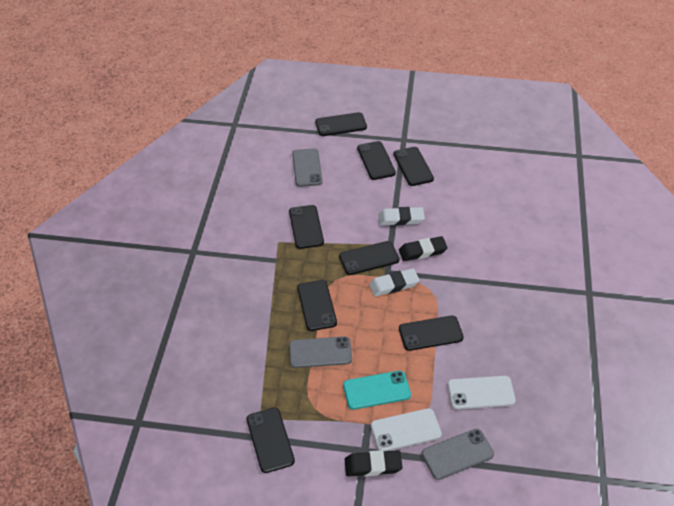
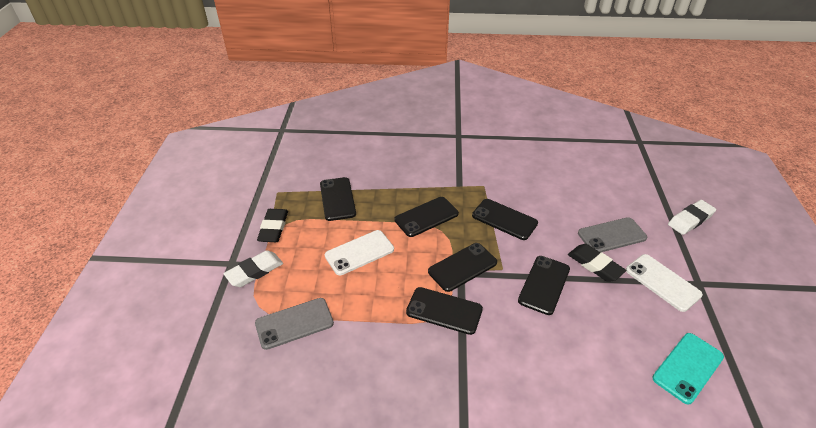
black phone: [247,408,295,473] [289,205,324,249] [297,280,337,331] [315,112,367,136] [339,241,399,275] [357,141,396,180] [393,147,434,186] [399,316,464,351] = 8 -> [320,177,356,221] [395,197,459,237] [406,287,483,335] [428,243,497,292] [472,199,538,240] [518,256,570,315] = 6
grey phone: [289,336,352,368] [292,148,323,187] [422,429,494,480] = 3 -> [255,298,334,350] [578,217,647,252] = 2

